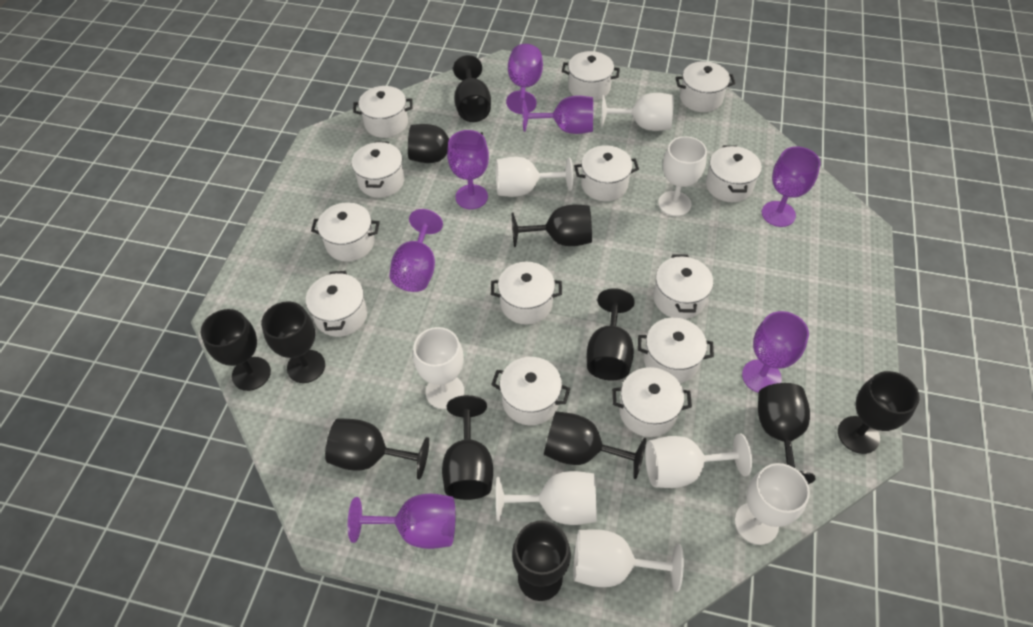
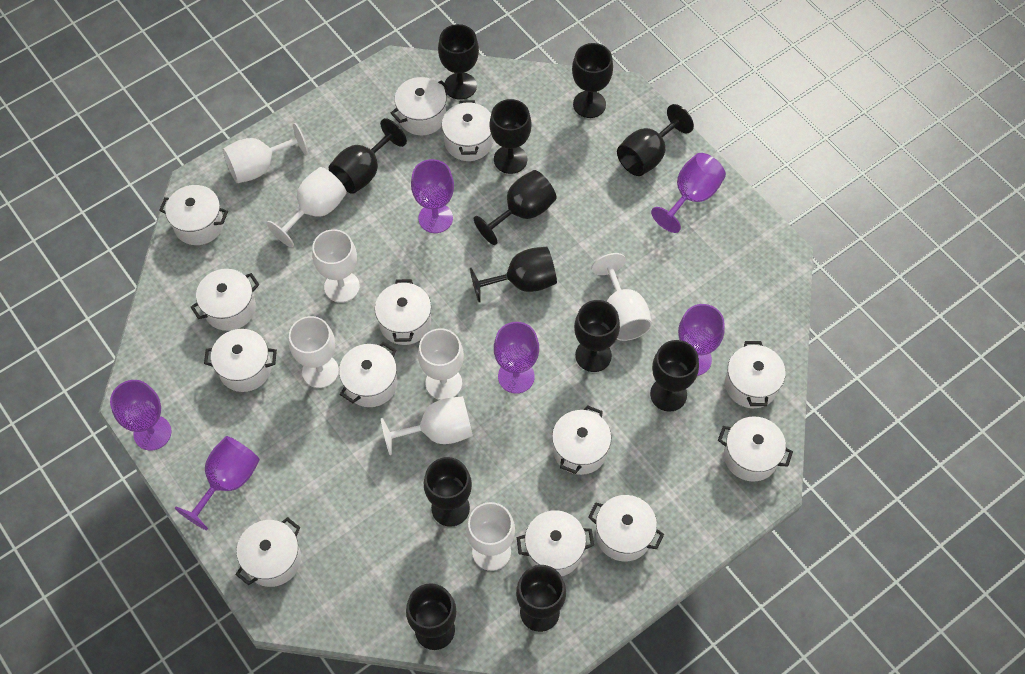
purple goblet: [348,494,455,549] [389,209,443,292] [447,130,489,209] [506,44,543,114] [523,96,593,134] [742,311,809,393] [762,146,820,227] = 7 -> [110,380,171,451] [175,436,260,530] [411,159,454,233] [494,322,539,393] [651,153,726,233] [678,304,725,376] = 6

